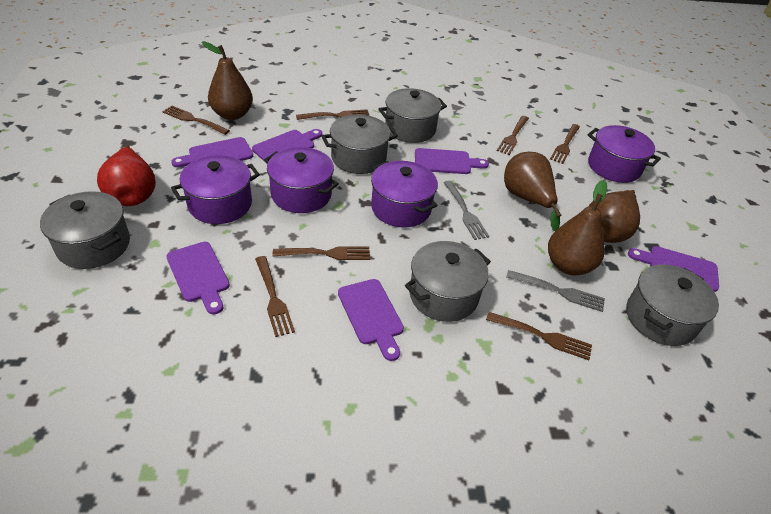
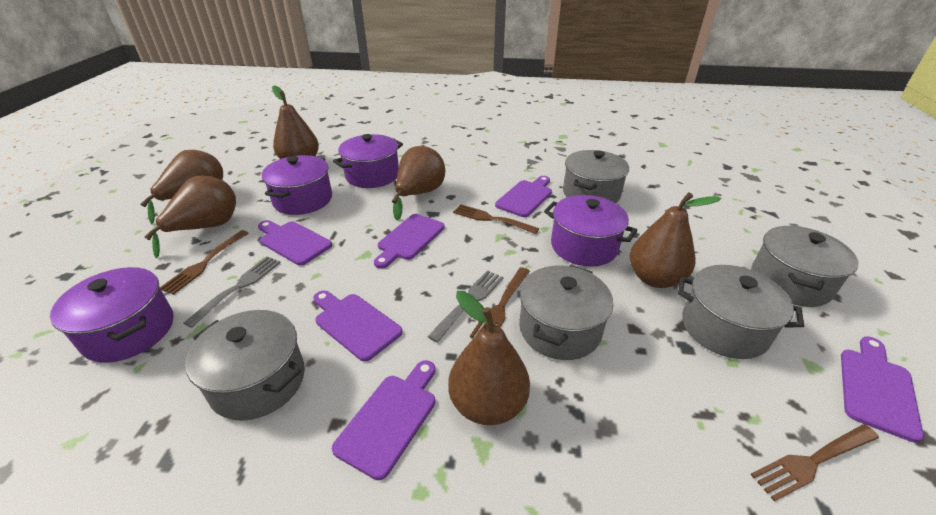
brown fork: [162,106,230,135] [255,256,295,337] [273,246,370,260] [296,109,370,120] [486,312,592,360] [497,116,529,155] [550,124,580,164] = 7 -> [160,230,249,295] [453,204,539,234] [470,267,530,338] [750,424,879,501] = 4
brown pear: [202,41,253,120] [504,152,561,231] [548,180,607,275] [589,190,640,243] = 4 -> [141,150,223,224] [144,176,236,258] [272,86,319,159] [392,146,445,220] [448,291,530,425] [630,192,721,288] = 6
red pear: [97,145,156,206] = 1 -> none = 0

